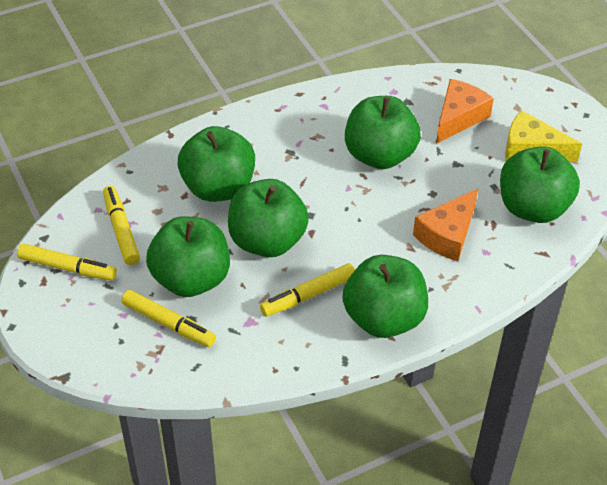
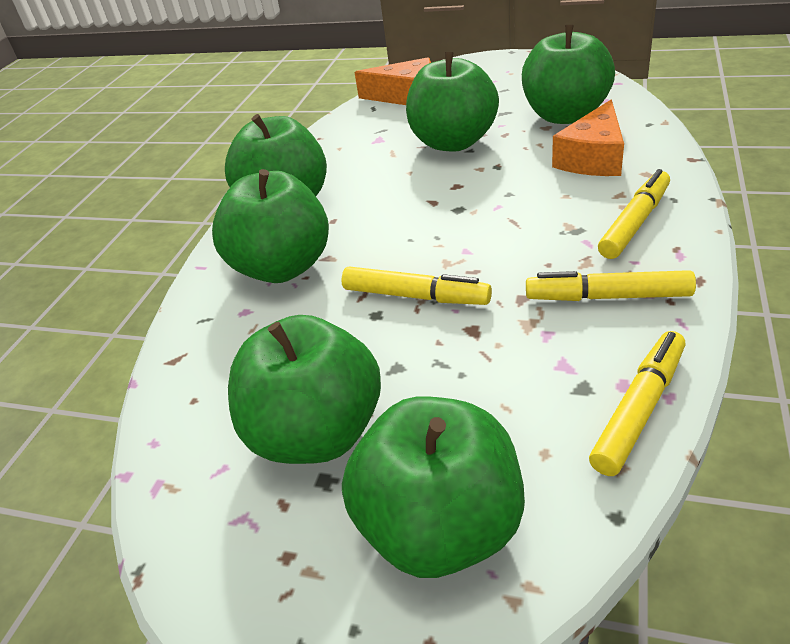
yellow cheese: [505,110,582,162] = 1 -> none = 0

